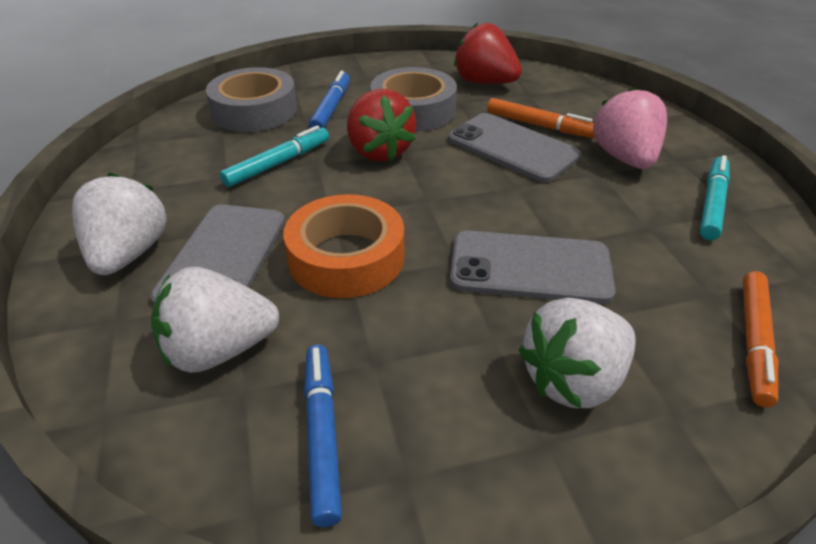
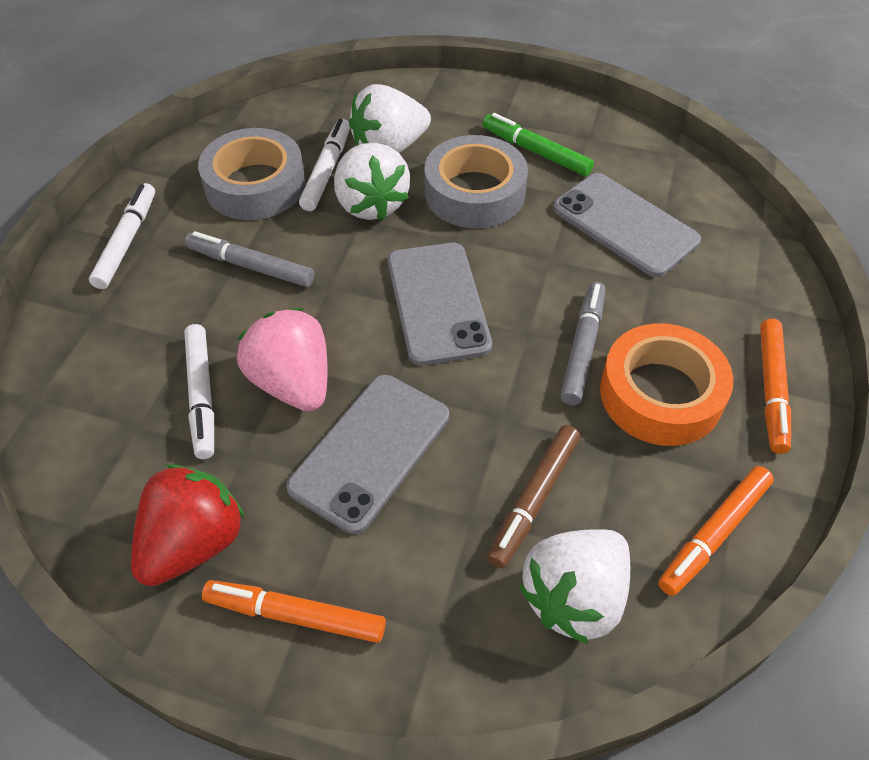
blue marker: [304,345,342,527] [309,71,350,128] = 2 -> none = 0
brown marker: none = 0 -> [487,425,580,568] = 1
green marker: none = 0 -> [483,113,594,176] = 1
grey marker: none = 0 -> [185,231,314,287] [560,282,605,405] = 2
orange marker: [487,98,595,138] [743,271,778,407] = 2 -> [202,580,386,643] [658,466,774,596] [760,319,791,454] = 3
red strawberry: [347,89,416,162] [454,23,522,84] = 2 -> [131,464,245,586] = 1
turquoise marker: [220,126,329,187] [700,155,730,240] = 2 -> none = 0
white marker: none = 0 -> [89,183,155,289] [184,324,214,459] [299,119,350,211] = 3

